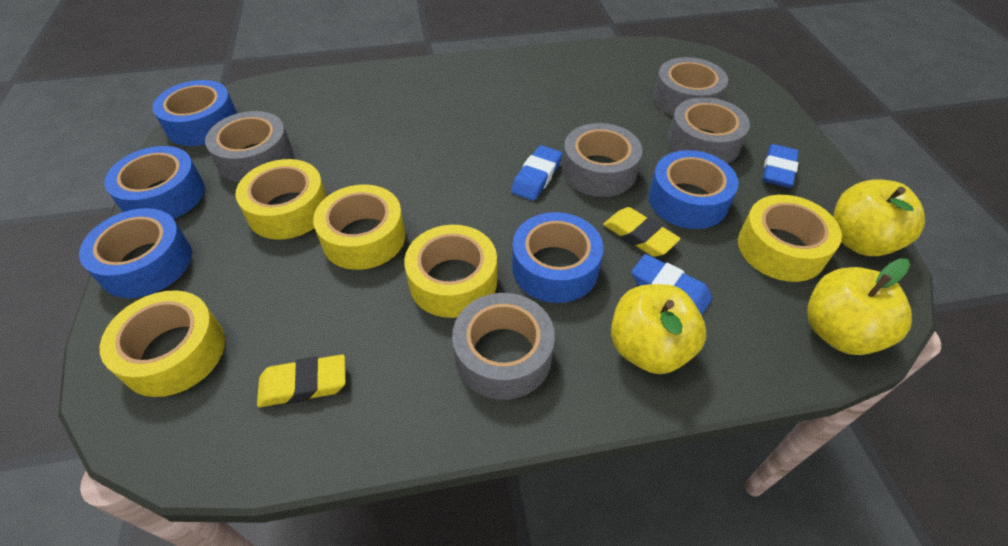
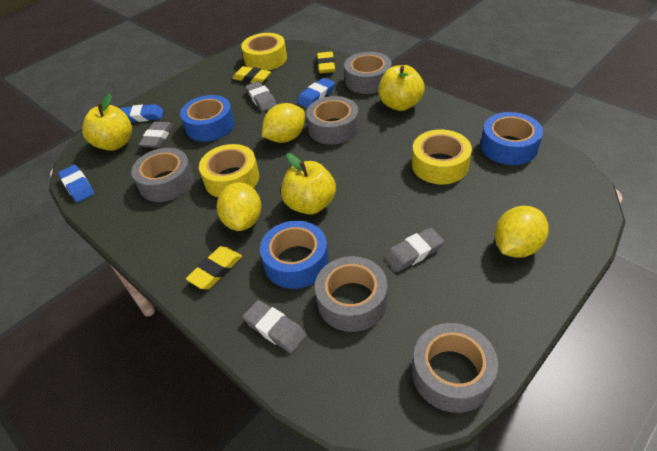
blue tape: [79,208,192,298] [105,146,205,219] [153,80,237,146] [512,212,603,303] [649,150,738,229] = 5 -> [180,95,235,142] [260,221,329,289] [481,112,543,165] = 3
grey eraser: none = 0 -> [138,122,173,148] [242,300,306,353] [245,81,277,111] [385,228,444,272] = 4
yellow eraser: [257,354,346,407] [603,207,680,257] = 2 -> [186,246,242,289] [232,66,271,83] [317,52,335,73] = 3
yellow lemon: none = 0 -> [217,182,261,231] [262,103,305,143] [494,206,549,258] = 3
yellow tape: [100,290,225,397] [235,159,327,240] [313,184,406,270] [404,225,497,318] [738,195,842,282] = 5 -> [199,144,259,197] [241,33,287,71] [412,130,472,184] = 3

